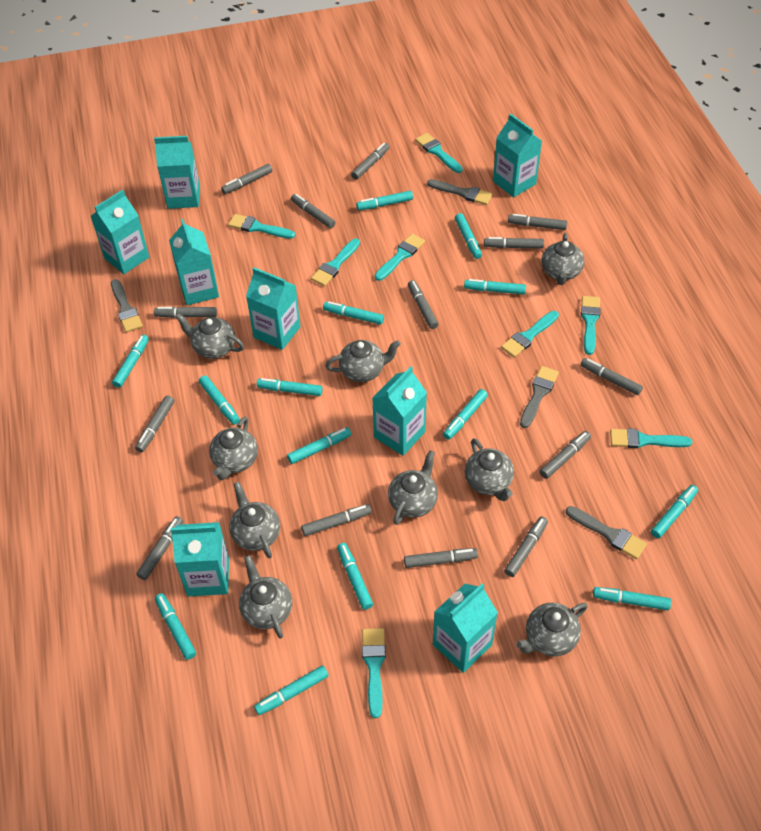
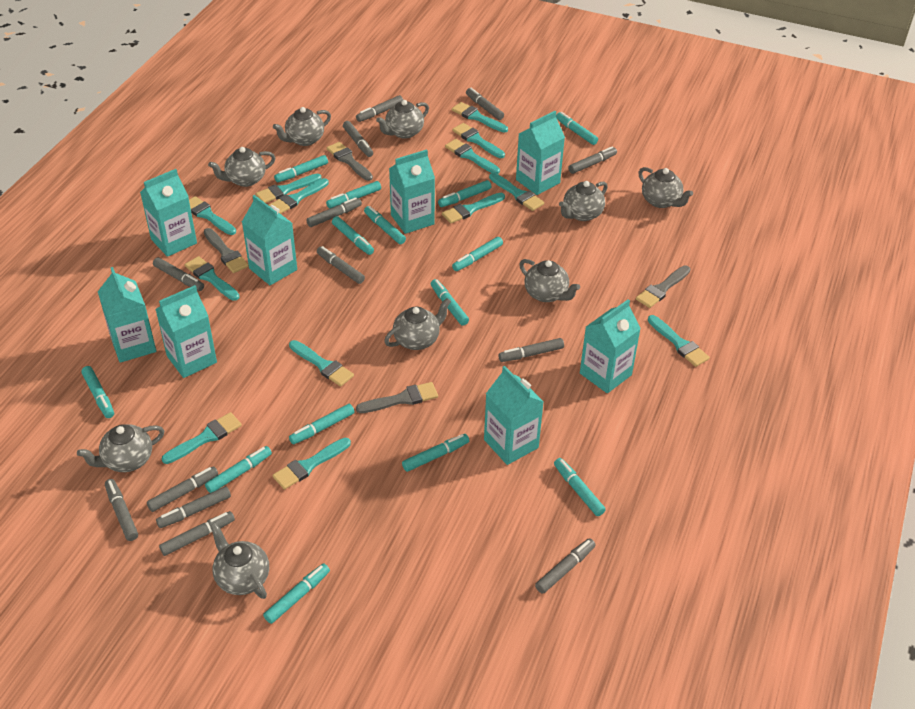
grey marker: [135,395,174,452] [136,516,183,580] [154,307,217,318] [221,164,272,194] [291,194,336,228] [301,504,372,536] [351,143,389,180] [404,548,478,568] [408,280,438,329] [484,237,544,249] [504,516,548,577] [508,214,567,230] [540,431,591,479] [581,358,643,395] = 14 -> [105,479,138,541] [147,466,218,512] [153,257,204,291] [156,486,231,528] [159,511,235,556] [306,197,362,227] [317,246,365,284] [343,121,373,157] [356,95,403,122] [466,88,504,120] [498,338,564,362] [535,538,596,594] [568,147,617,174] = 13
turquoise brush: [228,214,295,239] [311,239,360,286] [362,628,386,718] [375,234,425,281] [415,133,463,173] [501,311,559,357] [581,296,601,355] [610,428,693,448] = 8 -> [162,412,242,464] [185,256,240,301] [189,196,236,235] [256,174,321,203] [269,178,329,214] [272,438,351,490] [289,340,354,386] [442,193,505,223] [445,139,500,174] [452,102,508,133] [452,123,505,158] [489,173,544,211] [648,315,710,367] = 13

